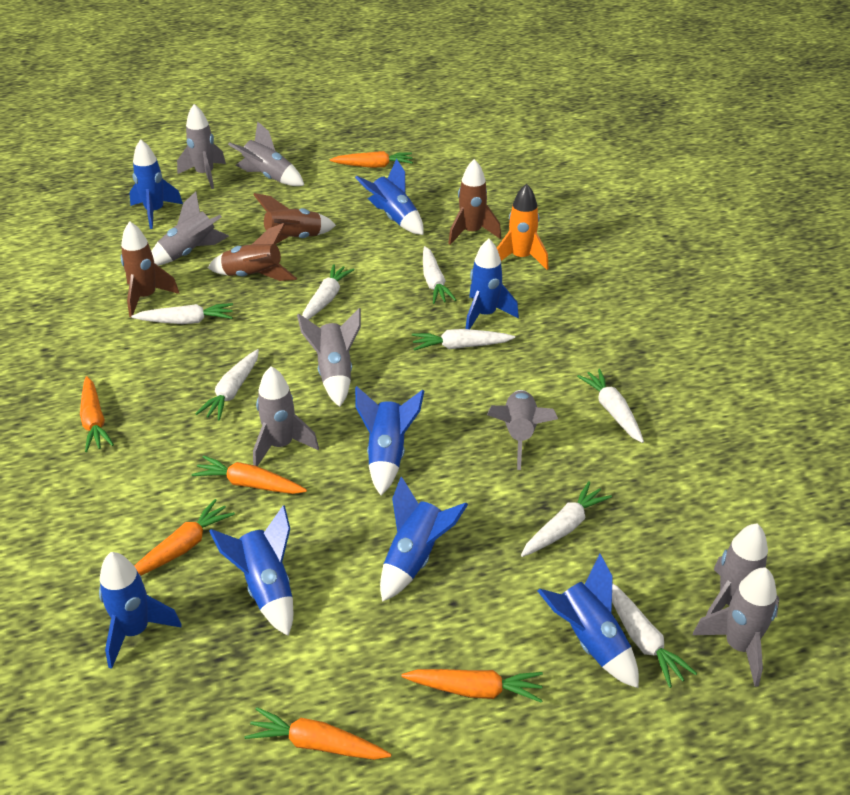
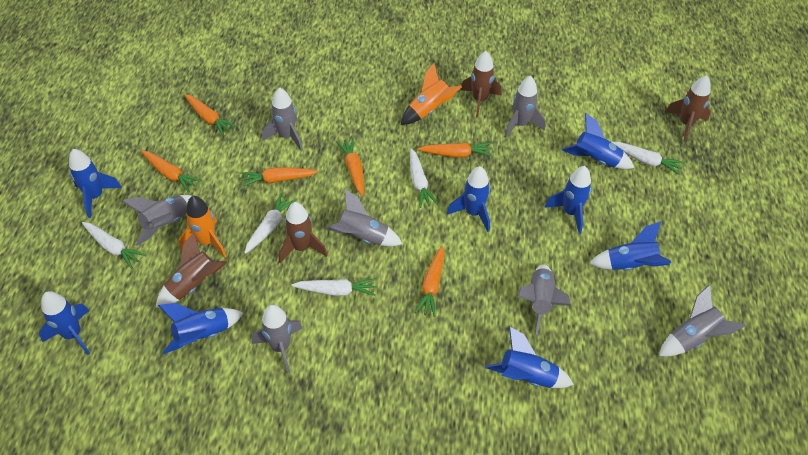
grey rocket: [151,191,229,266] [177,104,226,189] [228,121,305,186] [253,366,319,466] [297,308,361,407] [487,390,558,470] [693,567,777,687] [706,523,779,617] = 8 -> [122,195,192,246] [252,305,303,374] [262,87,303,151] [326,189,402,246] [504,76,545,138] [517,264,571,335] [659,285,746,356] = 7
orange rocket: [497,183,549,270] = 1 -> [179,196,227,258] [401,63,462,125] = 2
white carrot: [131,303,233,324] [195,349,259,421] [302,264,355,320] [412,329,515,351] [423,246,456,304] [521,482,612,557] [577,369,644,443] [612,583,697,688] = 8 -> [82,222,146,269] [244,193,297,254] [292,278,376,296] [410,148,438,208] [612,142,684,175] = 5

